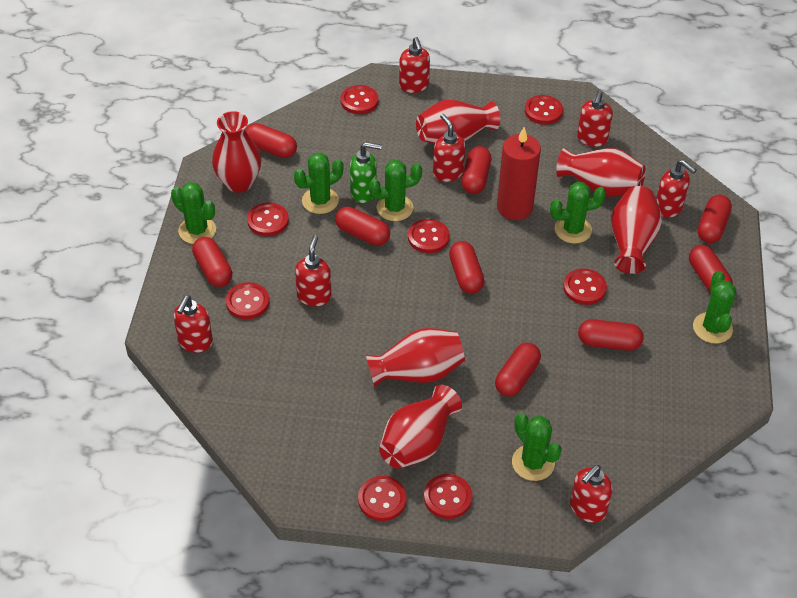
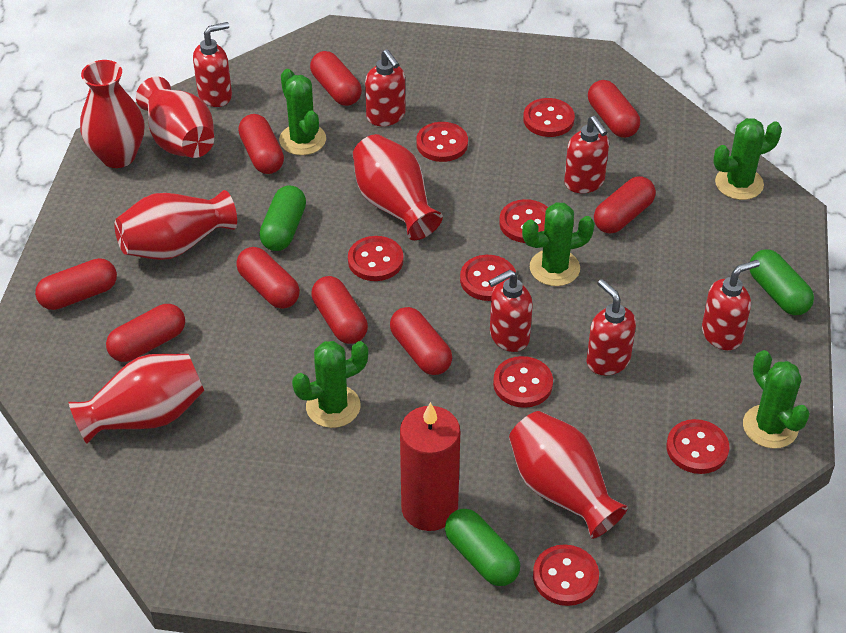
green cactus: [171,182,216,244] [294,152,344,214] [369,160,422,221] [512,413,562,481] [550,182,606,243] [693,271,736,344] = 6 -> [279,69,326,155] [292,341,368,428] [522,202,595,286] [713,118,782,200] [743,350,810,449] = 5
green capsule: none = 0 -> [259,186,306,251] [445,509,520,586] [749,249,814,315] = 3
green soap dispenser: [350,142,382,203] = 1 -> none = 0
red soap dispenser: [173,295,213,353] [295,235,331,306] [399,37,430,93] [433,114,465,182] [570,465,613,523] [577,90,613,147] [656,160,697,218] = 7 -> [193,22,232,107] [365,49,406,126] [488,270,533,352] [564,116,609,193] [587,279,636,375] [702,260,760,350] = 6

